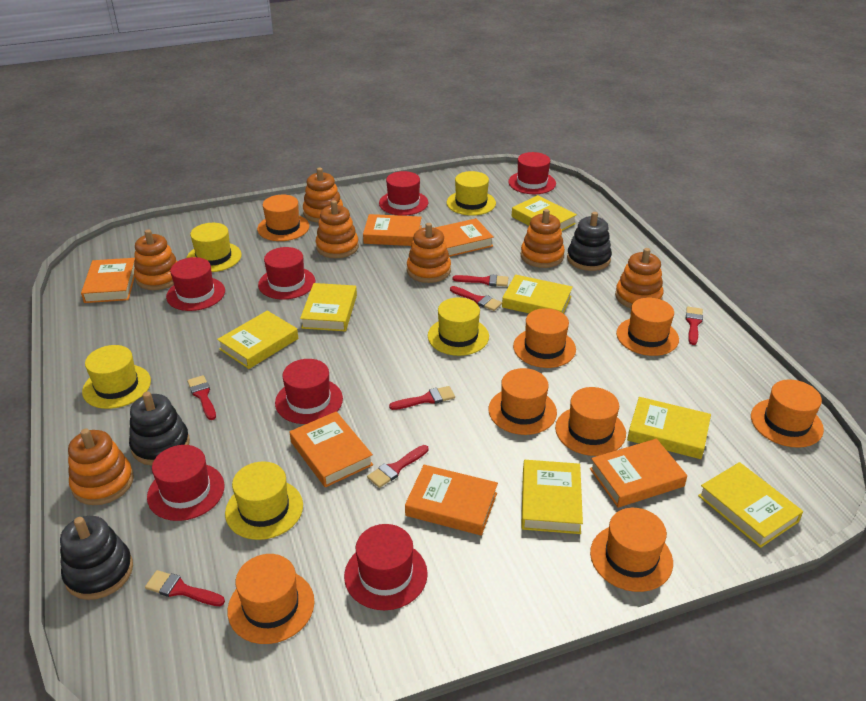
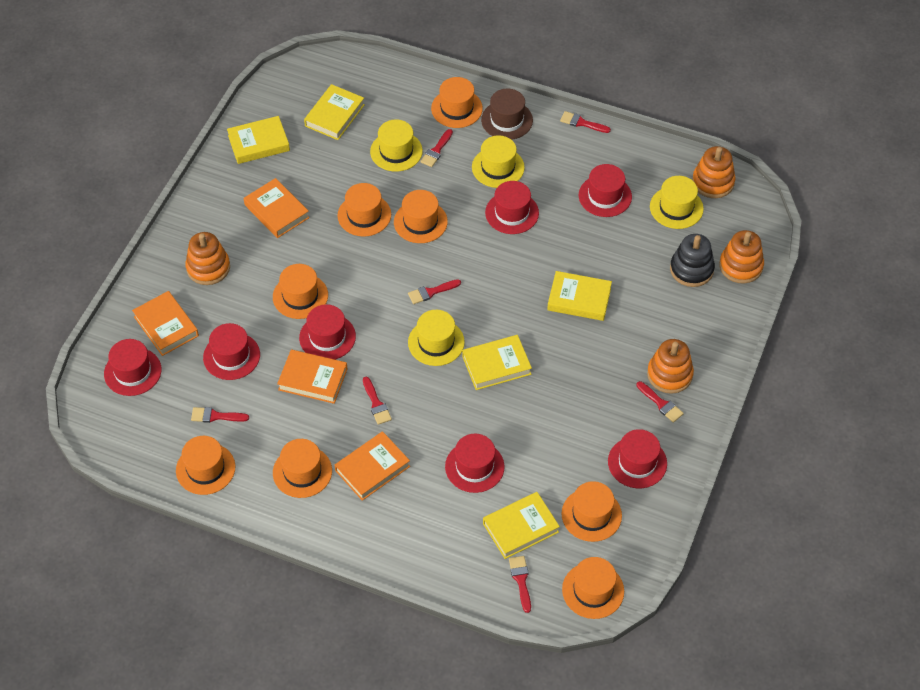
black stacking toy: [60,516,133,600] [129,392,190,466] [567,212,612,271] = 3 -> [670,234,715,287] = 1
brown hat: none = 0 -> [481,88,533,140] = 1
orange book: [81,258,135,303] [289,411,373,487] [363,214,422,246] [405,465,498,536] [435,218,494,257] [590,439,687,508] = 6 -> [132,291,199,356] [244,178,309,238] [277,350,347,404] [335,431,410,501] = 4
orange stacking toy: [68,428,134,505] [134,229,178,290] [303,168,343,223] [315,200,359,258] [407,223,451,283] [521,209,565,268] [615,248,663,308] = 7 -> [185,232,230,285] [647,339,694,394] [692,146,736,198] [719,230,764,284] = 4
yellow book: [217,311,298,369] [300,283,357,331] [502,275,573,314] [512,195,577,231] [521,460,583,534] [627,397,711,459] [698,462,803,548] = 7 -> [227,116,290,164] [304,84,365,140] [462,335,532,390] [483,492,560,559] [547,271,612,321] = 5
yellow hat: [82,345,151,409] [186,223,242,272] [225,461,303,540] [428,297,489,356] [447,171,496,216] = 5 -> [370,119,423,172] [408,310,465,366] [472,135,525,188] [650,176,704,229] = 4

